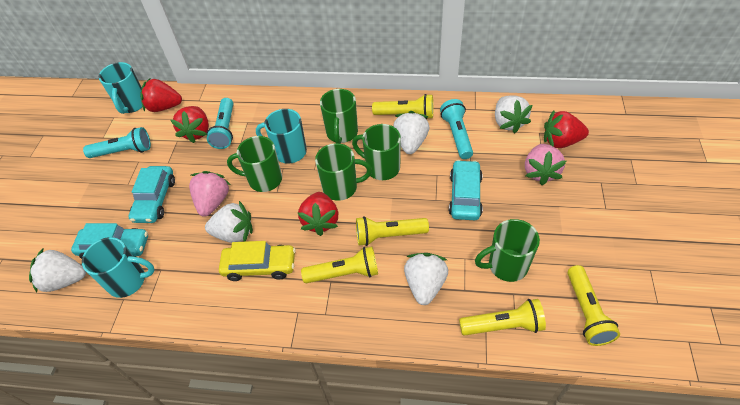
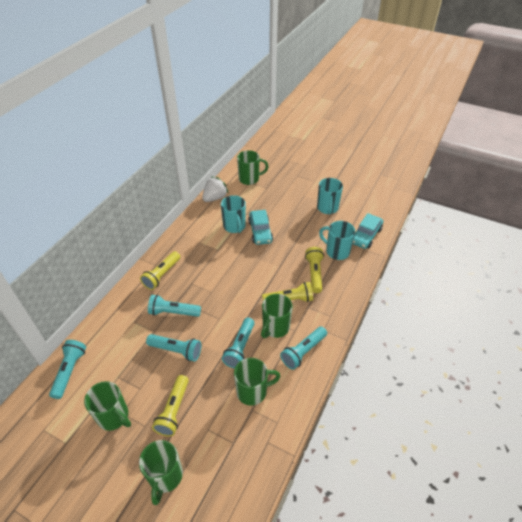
pink strawberry: [189,171,231,217] [525,144,566,185] = 2 -> none = 0
red strawberry: [140,77,182,112] [170,106,209,143] [298,192,338,236] [544,110,589,148] = 4 -> none = 0
turquoise car: [71,223,148,259] [129,166,175,223] [449,160,483,220] = 3 -> [248,210,273,245] [353,213,383,249] = 2
turquoise flashlight: [83,127,151,158] [207,98,233,149] [440,99,473,159] = 3 -> [49,340,86,399] [146,334,201,361] [148,295,201,317] [222,318,255,368] [280,326,327,370] = 5
white strawberry: [29,248,86,293] [205,201,253,243] [393,111,429,154] [404,253,448,305] [495,95,532,133] = 5 -> [202,176,229,202] = 1
yellow car: [219,241,296,281] = 1 -> none = 0
yellow flashlight: [301,247,378,283] [356,216,429,246] [372,94,433,119] [459,299,546,336] [567,265,620,346] = 5 -> [140,251,180,290] [152,375,189,437] [262,282,313,302] [305,247,324,293] = 4

